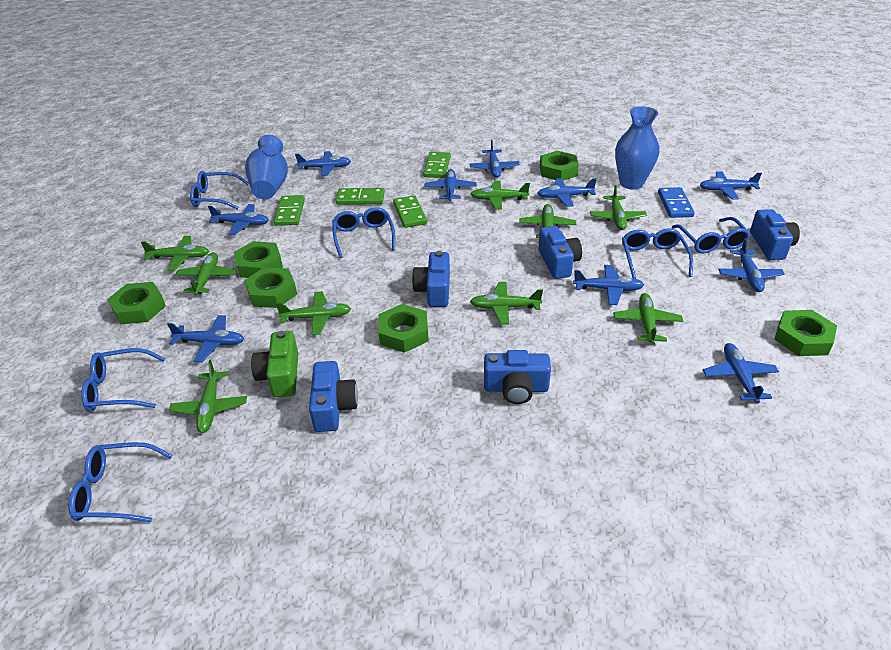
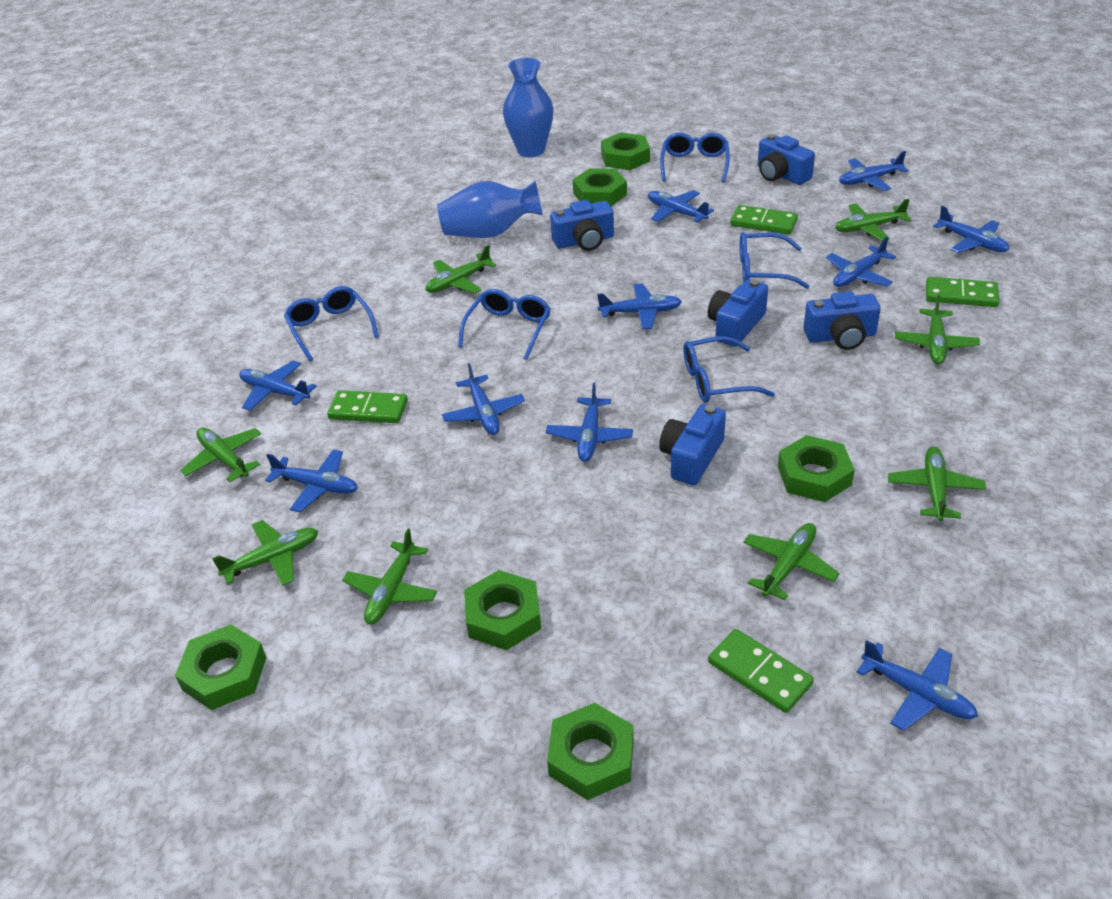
blue domino: [658,187,695,218] = 1 -> none = 0
blue glasses: [68,442,173,522] [81,348,165,412] [190,171,249,210] [332,207,395,258] [622,228,693,279] [672,217,751,253] = 6 -> [284,286,379,361] [458,289,551,360] [660,132,730,182] [683,336,775,403] [740,232,810,289] = 5
green camera: [251,331,298,398] = 1 -> none = 0
green plane: [141,236,209,271] [169,360,247,433] [175,252,237,295] [276,291,351,335] [470,282,543,324] [471,181,530,209] [519,204,576,238] [590,185,647,230] [613,293,683,344] = 9 -> [180,428,261,482] [212,520,318,586] [342,529,437,625] [425,245,497,294] [743,523,840,600] [835,199,911,241] [888,447,986,521] [895,295,980,364] = 8

